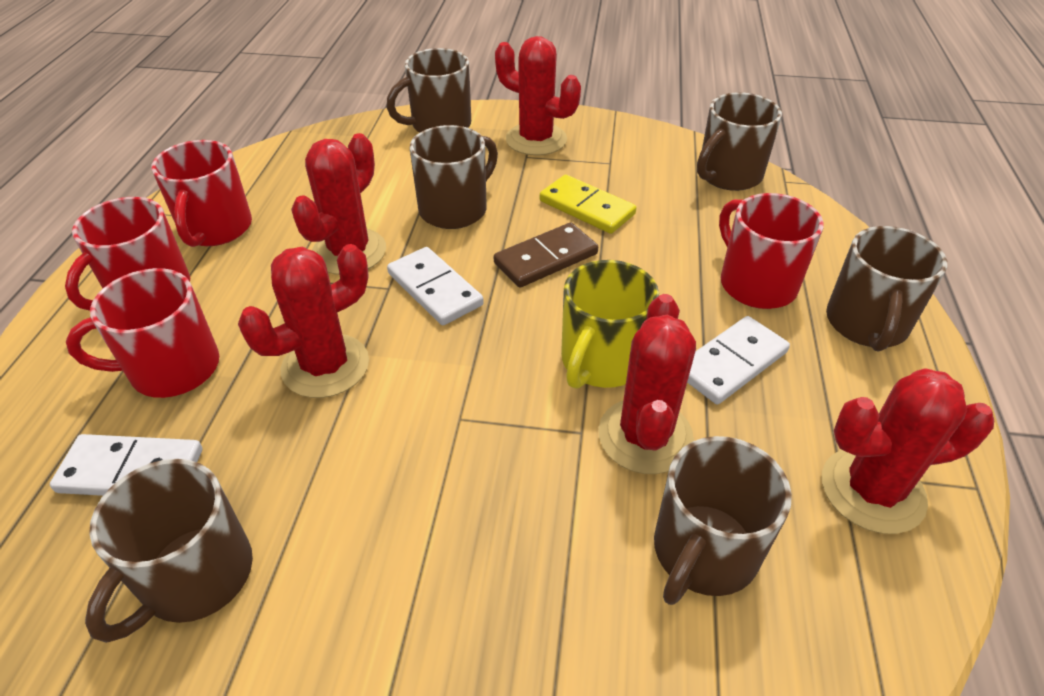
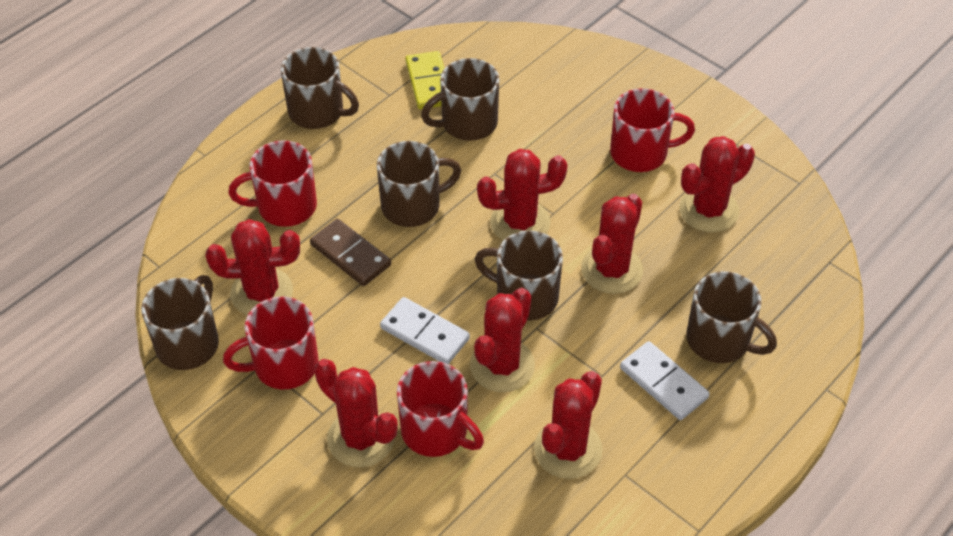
red cactus: [238,244,369,398] [291,133,386,275] [495,36,581,156] [598,294,696,474] [822,368,994,534] = 5 -> [206,219,300,315] [314,359,398,467] [470,288,535,392] [477,149,567,241] [534,371,603,479] [581,194,643,294] [679,136,755,232] = 7
white domino: [50,434,203,496] [387,247,484,325] [687,316,790,404] = 3 -> [380,297,470,364] [620,341,710,420] = 2
yellow mug: [561,260,659,389] = 1 -> none = 0

